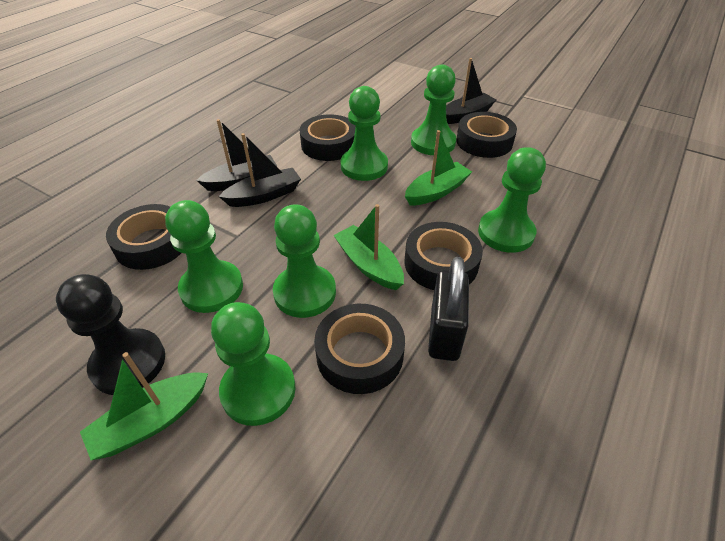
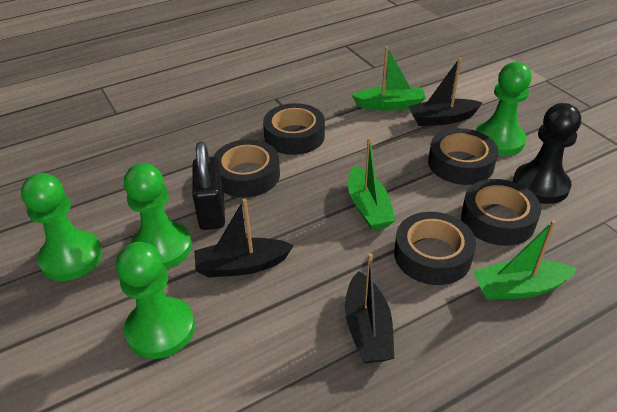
green pawn: [165,200,243,313] [211,302,296,426] [273,204,336,318] [341,86,388,181] [411,65,456,155] [478,147,546,253] = 6 -> [21,173,102,281] [116,242,195,359] [124,163,192,269] [475,62,532,156] = 4

